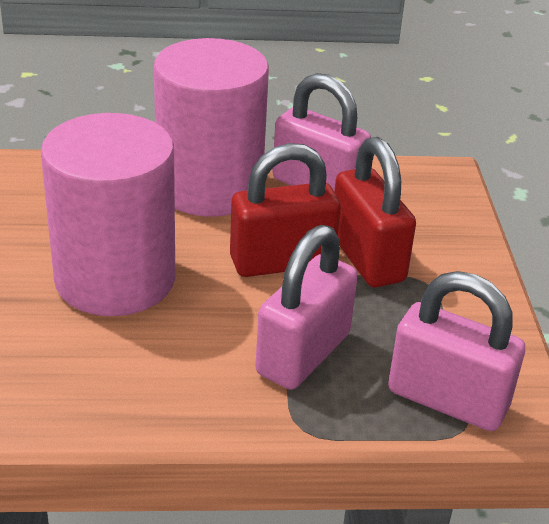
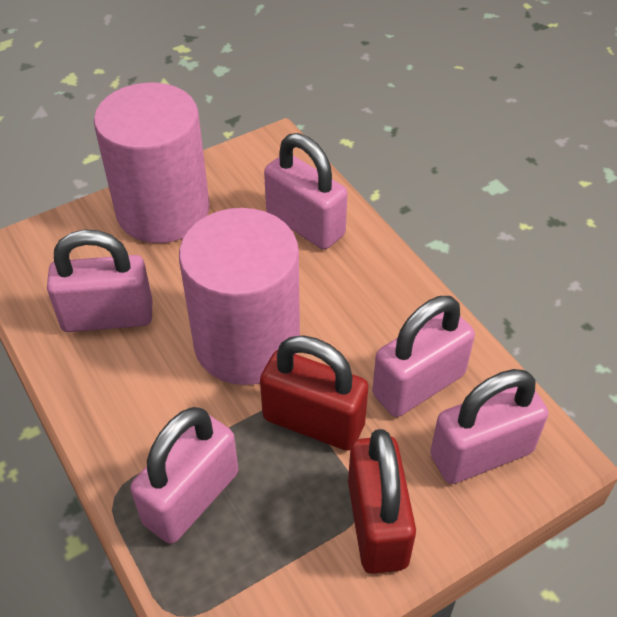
pink padlock: [255,225,357,390] [272,73,371,190] [388,271,525,431] = 3 -> [47,229,152,332] [130,407,238,544] [264,133,348,249] [372,296,475,417] [430,369,549,484] = 5

